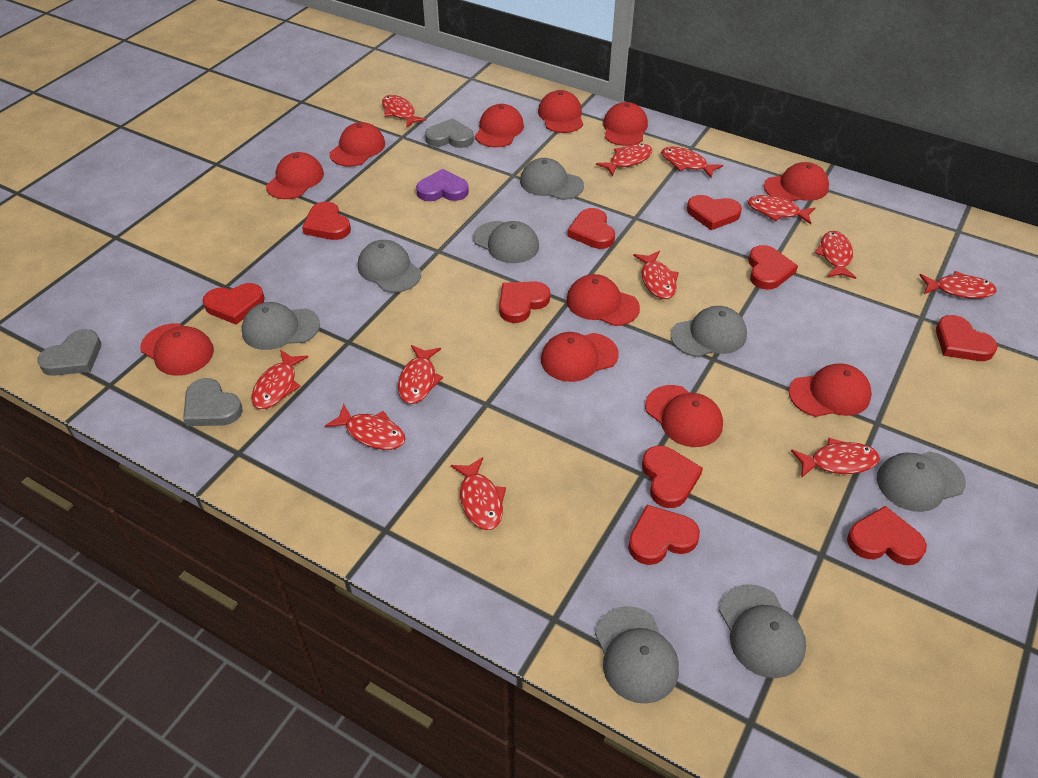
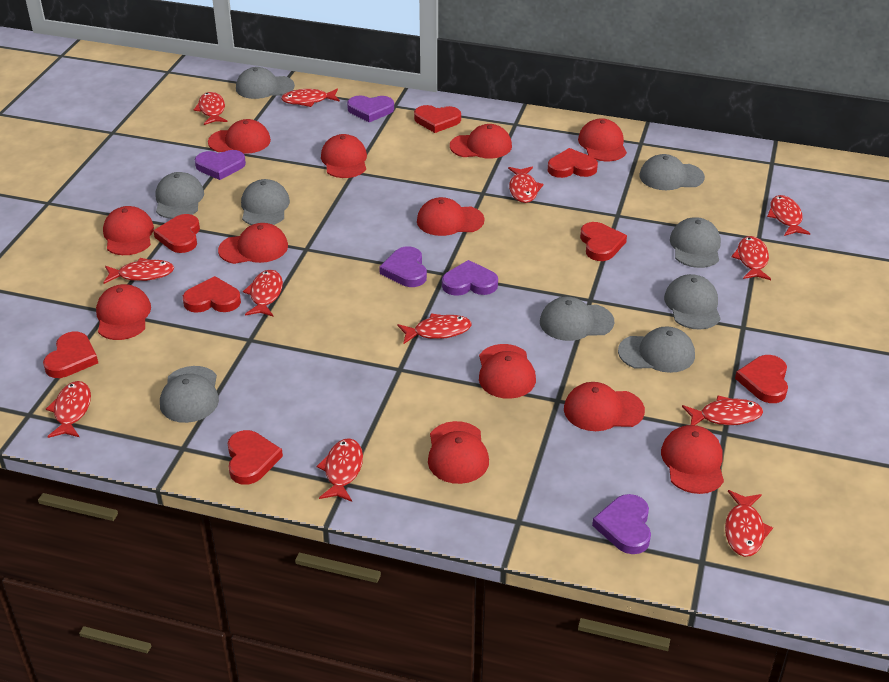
grey cap: [241,302,320,350] [358,240,421,293] [473,221,539,263] [520,158,584,200] [595,606,679,704] [671,306,747,357] [719,584,806,678] [877,451,966,512] = 8 -> [156,172,204,219] [160,366,219,423] [236,67,295,99] [241,179,290,225] [540,297,614,341] [618,326,695,373] [640,154,705,190] [664,274,721,330] [670,217,721,268] = 9
grey heart: [37,329,101,376] [183,378,243,426] [425,118,474,148] = 3 -> none = 0
purple heart: [416,169,469,201] = 1 -> [195,150,246,180] [347,95,394,122] [379,246,427,287] [442,260,498,296] [592,494,651,554] = 5
red cap: [140,323,214,376] [266,152,324,199] [330,122,385,167] [475,104,524,147] [538,90,583,133] [541,332,619,382] [566,274,640,326] [603,102,648,146] [645,385,723,447] [764,162,829,202] [789,363,872,417] = 11 -> [96,284,151,340] [103,206,154,255] [208,119,271,154] [218,223,288,264] [321,134,367,178] [417,197,484,236] [428,421,489,484] [450,124,512,159] [479,344,536,399] [564,382,645,431] [578,118,627,161] [661,425,724,494] = 12
red heart: [202,283,265,325] [302,202,351,240] [499,281,550,323] [567,208,615,249] [628,505,700,565] [642,446,703,508] [687,195,742,230] [748,245,798,290] [847,506,927,565] [936,315,997,361] = 10 -> [43,331,98,378] [153,214,200,253] [183,276,241,313] [228,430,283,485] [414,105,461,133] [548,148,598,178] [580,222,627,261] [735,355,788,403] = 8

